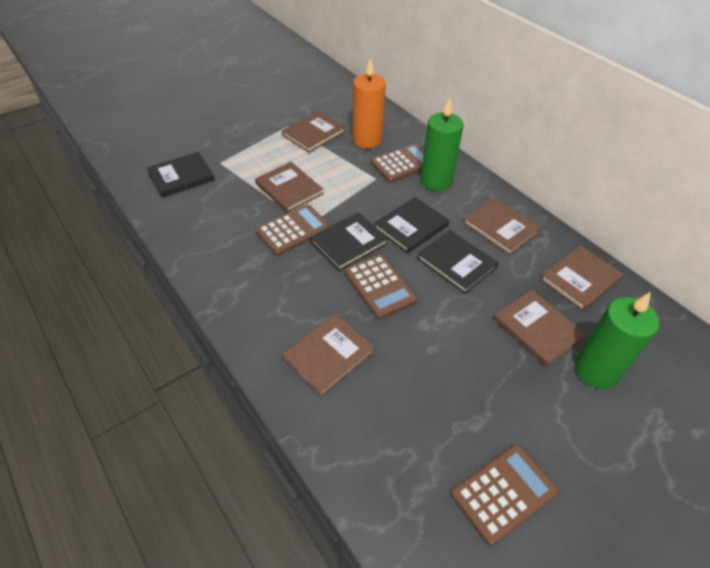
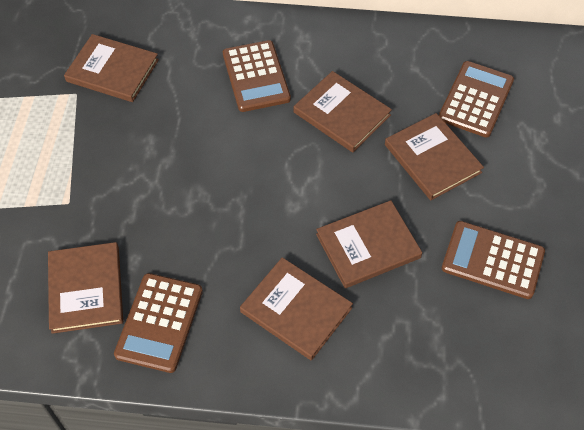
black book: [147,152,215,198] [310,212,388,271] [374,197,449,253] [417,230,498,294] = 4 -> none = 0
green candle: [420,98,464,191] [575,292,660,390] = 2 -> none = 0
orange candle: [352,57,386,149] = 1 -> none = 0

